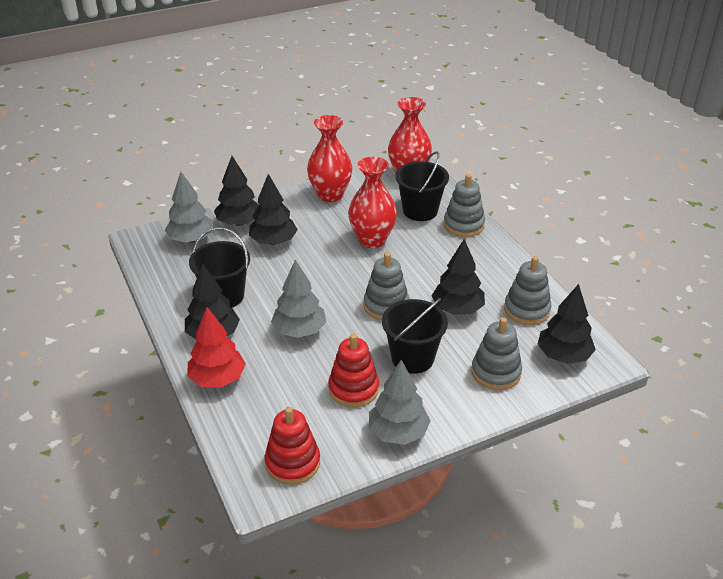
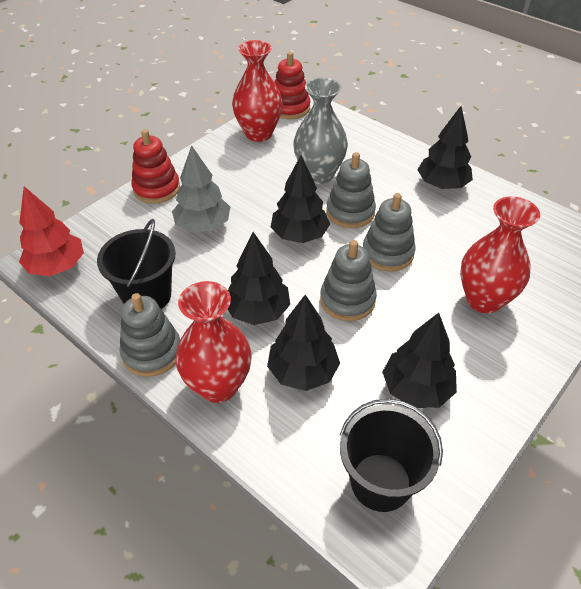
black bucket: [189,227,250,308] [382,298,448,374] [395,151,449,221] = 3 -> [97,219,176,309] [340,399,443,512] = 2
grey tree: [165,172,213,243] [271,260,327,338] [369,360,431,445] = 3 -> [172,145,230,232] = 1
grey vase: none = 0 -> [293,78,348,184] = 1

